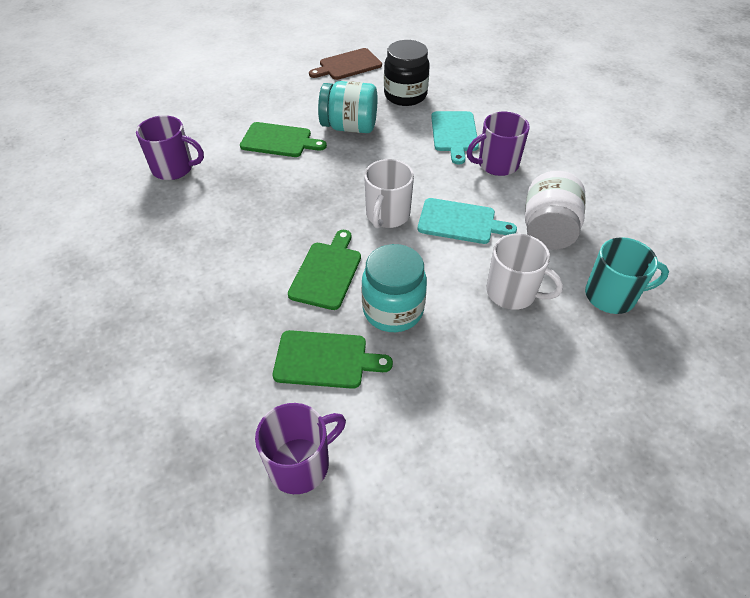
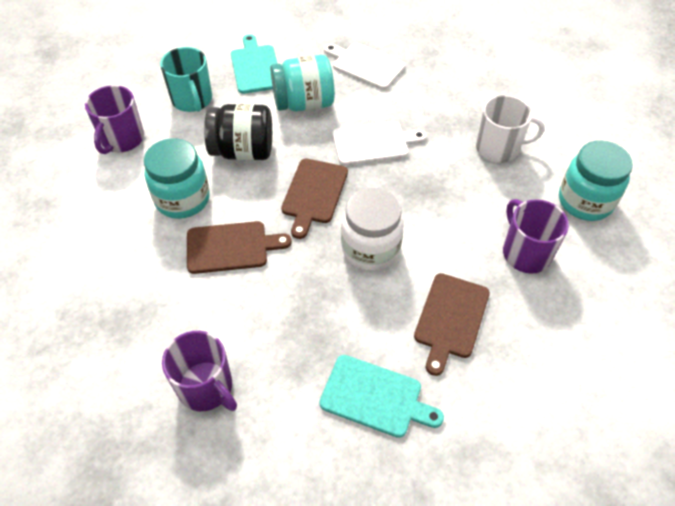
brown cutting board: [309,48,382,80] = 1 -> [187,221,292,274] [281,158,348,239] [414,273,490,376] = 3
green cutting board: [240,122,327,157] [273,330,393,389] [288,230,361,310] = 3 -> none = 0
turquoise jar: [318,81,377,133] [361,244,427,332] = 2 -> [144,138,210,219] [270,55,335,112] [559,141,633,221] = 3
white cutting board: none = 0 -> [324,43,406,89] [333,121,427,165] = 2
white mug: [364,159,414,229] [486,233,563,310] = 2 -> [476,95,545,163] = 1

